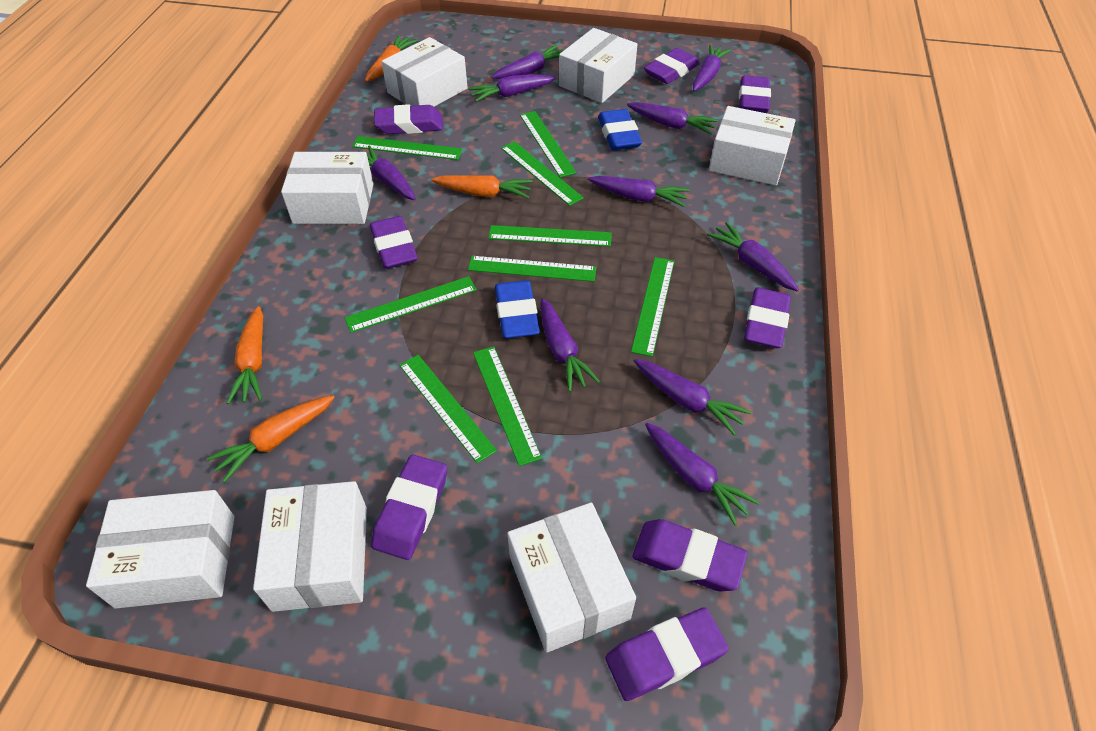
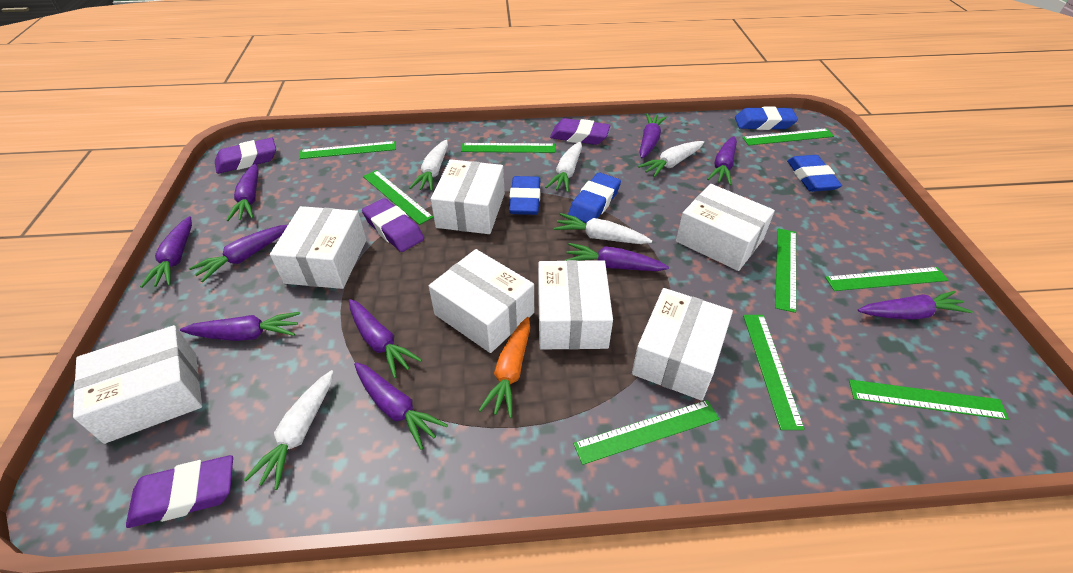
blue eraser: [495,280,540,339] [598,109,642,150] = 2 -> [509,176,540,215] [568,173,621,223] [735,107,798,130] [787,155,842,192] = 4
orange carrot: [207,395,335,482] [227,306,263,404] [365,35,418,82] [431,175,533,198] = 4 -> [478,317,530,418] = 1
purple eraser: [370,216,418,269] [371,455,447,560] [374,104,443,134] [605,607,729,701] [633,519,747,591] [644,48,700,84] [739,75,771,113] [744,288,791,348] = 8 -> [126,455,233,528] [215,138,276,174] [362,198,424,252] [550,118,610,145] = 4
white carrot: none = 0 -> [244,370,333,490] [409,140,448,191] [545,141,582,192] [554,213,652,244] [638,141,704,178] = 5

